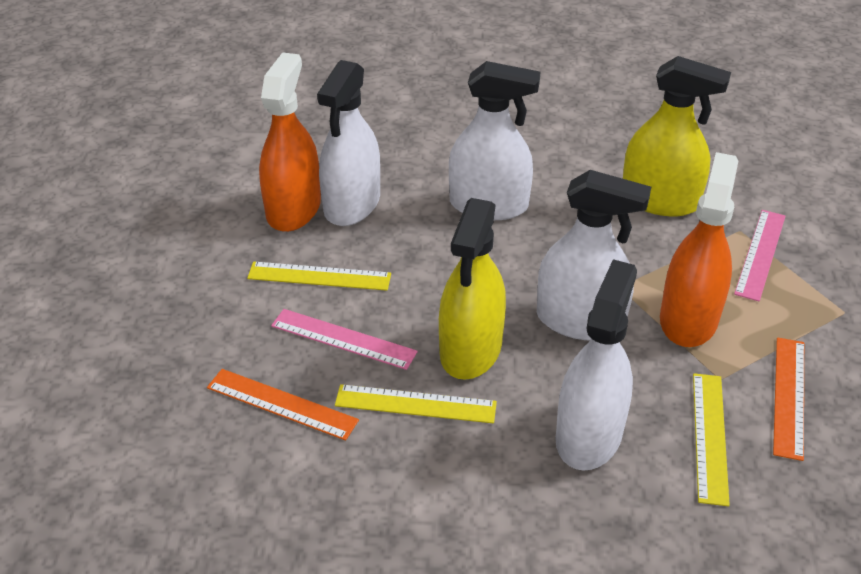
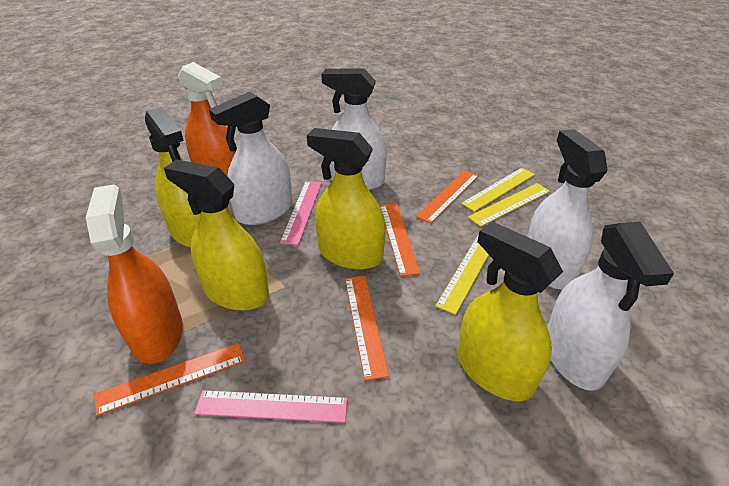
orange ruler: [207,369,359,441] [773,337,804,461] = 2 -> [94,343,245,416] [345,276,389,381] [380,203,420,276] [416,170,479,224] = 4
yellow spray bottle: [439,198,506,380] [623,56,731,217] = 2 -> [145,107,202,247] [164,159,269,311] [307,128,386,270] [458,221,563,401] = 4

